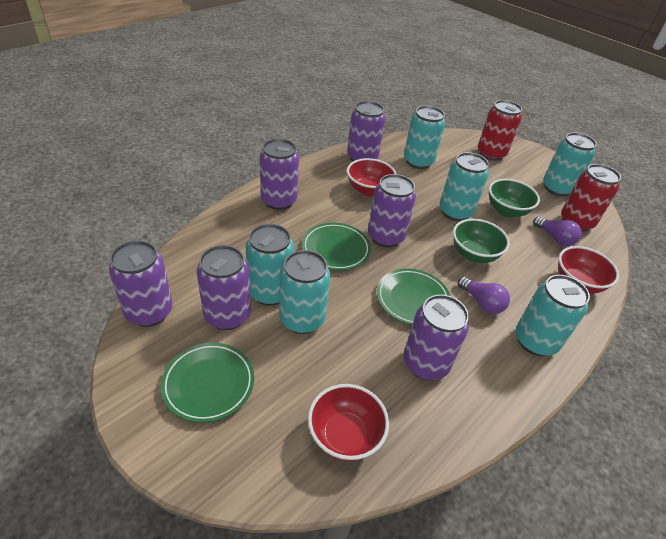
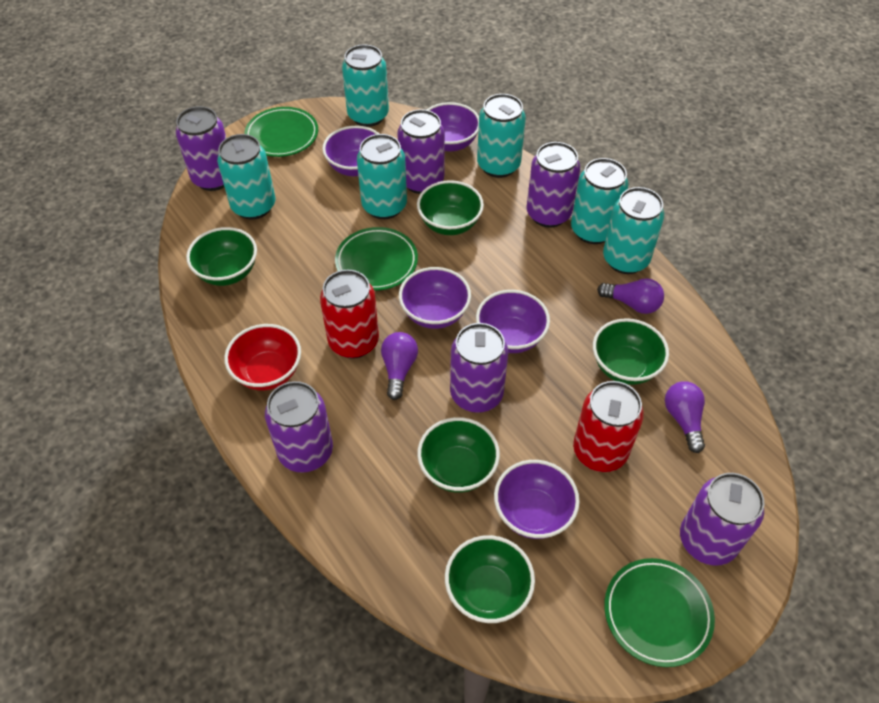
green bowl: [453,219,510,263] [489,179,540,217] = 2 -> [186,227,257,286] [417,180,484,235] [417,417,500,493] [445,535,535,623] [593,318,669,385] = 5
purple bowl: none = 0 -> [322,126,380,176] [399,267,471,329] [427,102,479,152] [476,290,550,353] [494,460,580,539] = 5
purple light bulb: [458,277,510,314] [533,217,582,246] = 2 -> [381,332,418,400] [597,278,664,314] [665,381,705,453] = 3
red bowl: [308,384,389,461] [347,158,396,196] [558,246,619,294] = 3 -> [224,324,301,391] = 1

